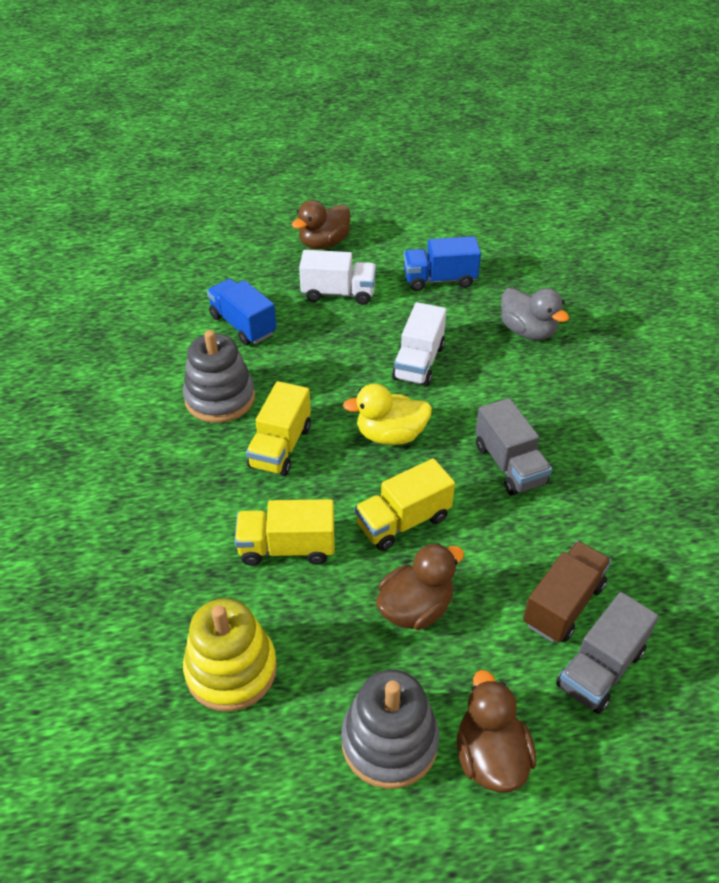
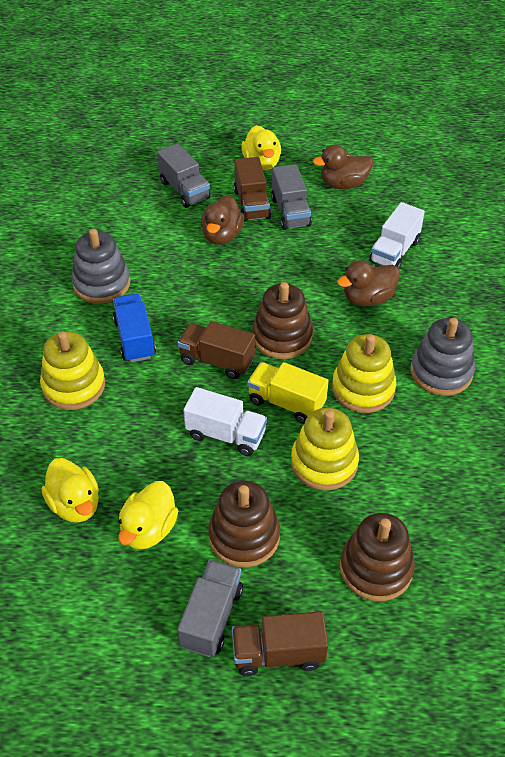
blue truck: [207,279,277,345] [404,236,481,291] = 2 -> [113,294,156,362] = 1
brown stacking toy: none = 0 -> [208,481,280,567] [252,282,313,359] [340,513,415,601] = 3
brown truck: [523,541,612,642] = 1 -> [178,321,255,379] [232,611,328,676] [234,157,271,222] = 3
grey duck: [501,288,569,340] = 1 -> none = 0
grey truck: [475,398,552,496] [556,592,659,714] = 2 -> [157,143,211,208] [177,560,243,657] [271,164,312,230] = 3
yellow duck: [343,384,432,445] = 1 -> [41,458,99,523] [118,481,178,550] [241,125,281,170] = 3
yellow stacking toy: [183,598,277,712] = 1 -> [40,331,105,410] [291,407,359,490] [332,334,396,413] = 3
yellow truck: [235,499,334,566] [246,381,311,476] [355,458,455,551] = 3 -> [247,362,329,424] = 1

